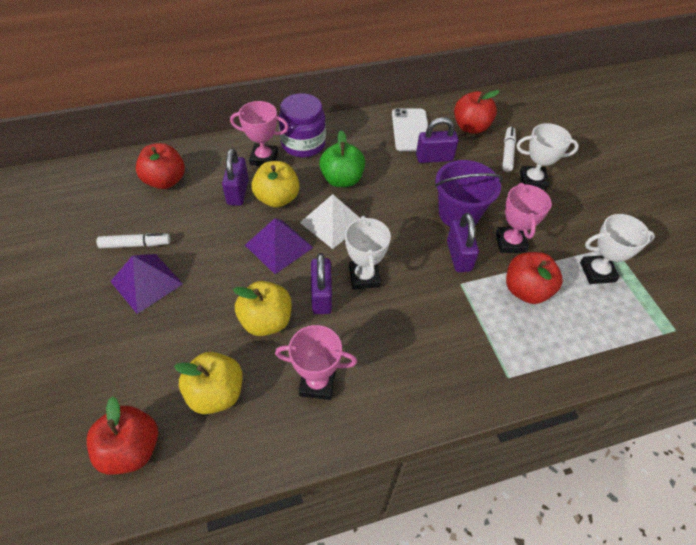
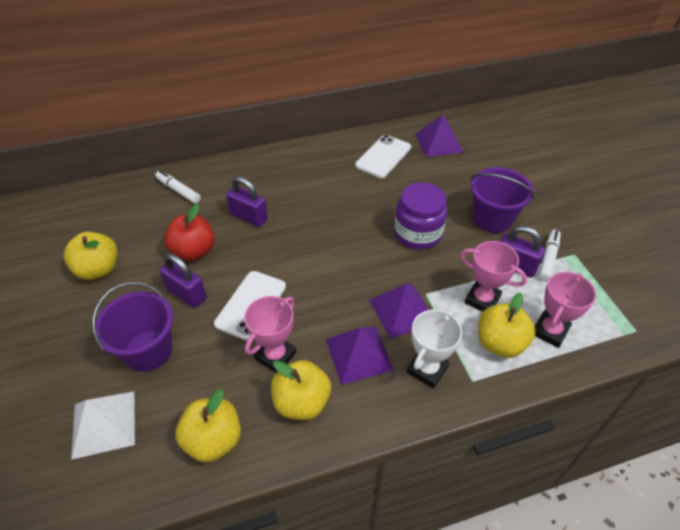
green apple: [319,130,365,187] = 1 -> none = 0
purple bucket: [435,160,503,227] = 1 -> [92,282,173,372] [471,167,534,233] = 2
purple padlock: [222,148,249,206] [311,253,332,314] [416,117,458,163] [447,213,479,272] = 4 -> [159,253,207,308] [226,176,268,227] [500,226,545,278] = 3
purple pyramid: [110,254,183,314] [245,218,313,274] = 2 -> [326,326,394,385] [369,283,429,339] [415,114,464,157] = 3
red apple: [87,396,158,475] [136,143,185,189] [454,90,500,134] [506,252,563,304] = 4 -> [164,204,215,261] = 1
white phone: [392,108,428,151] = 1 -> [214,271,286,340] [355,135,411,178] = 2
white trophy: [345,216,391,290] [516,123,579,190] [580,214,655,284] = 3 -> [407,309,462,388] = 1
yellow apple: [174,352,242,414] [233,281,292,336] [251,161,300,208] = 3 -> [64,232,118,280] [175,389,241,463] [271,360,331,420] [478,292,536,358] = 4

